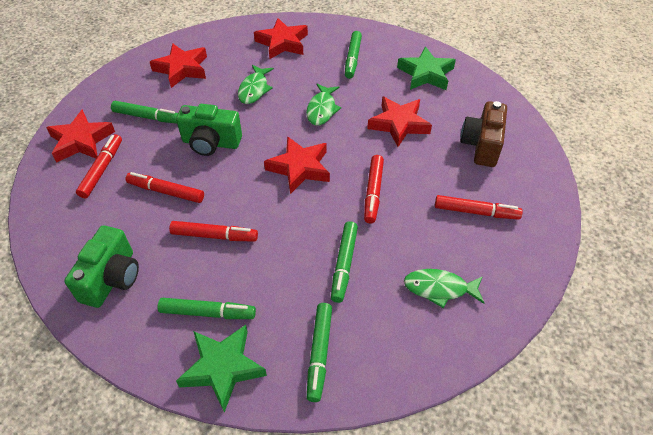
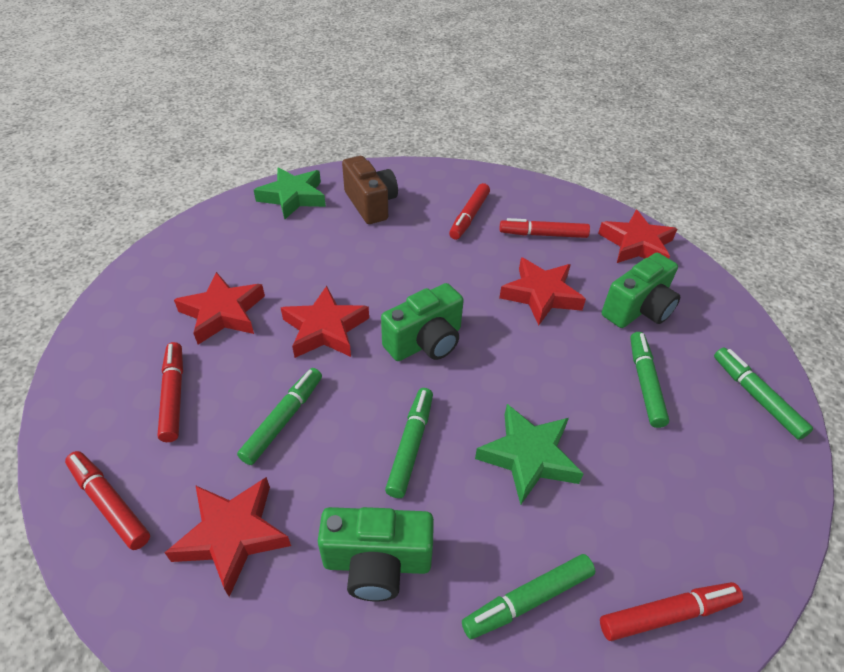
green camera: [64,225,139,308] [176,104,242,156] = 2 -> [318,507,434,601] [381,283,464,361] [602,253,680,328] = 3
green fish: [238,65,274,104] [306,84,341,126] [404,269,484,308] = 3 -> none = 0

